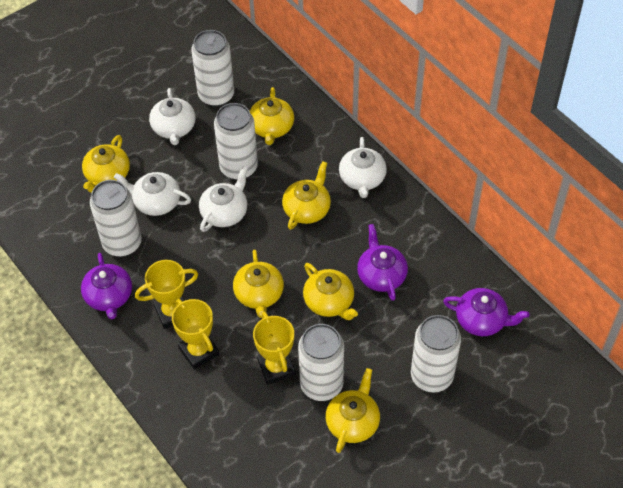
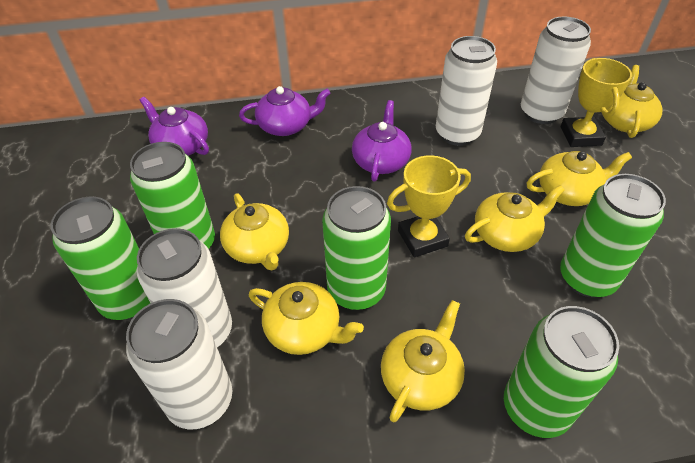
green can: none = 0 -> [51,196,150,320] [130,142,215,249] [322,186,391,310] [504,306,619,438] [560,174,666,298] = 5
white can: [90,180,142,257] [191,30,234,107] [214,103,258,180] [298,324,344,401] [411,315,461,392] = 5 -> [126,299,232,430] [137,228,232,347] [436,36,497,146] [521,16,591,124] = 4
white teapot: [114,172,191,216] [149,88,196,145] [199,166,248,232] [339,137,387,198] = 4 -> none = 0
yellow trophy: [135,260,198,329] [172,298,219,370] [253,312,295,385] = 3 -> [387,155,471,257] [561,58,632,147] = 2

